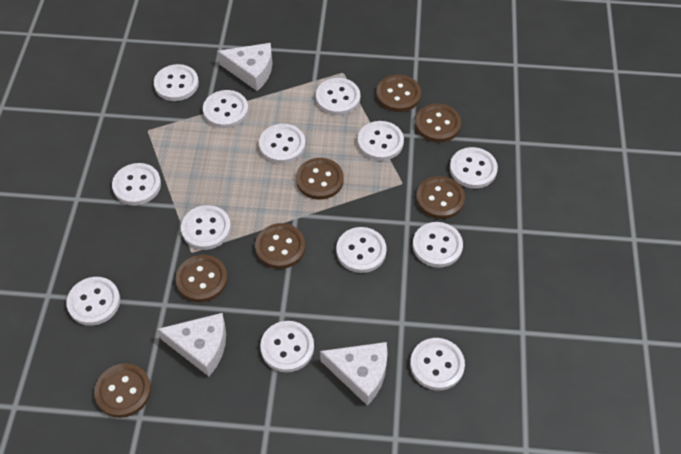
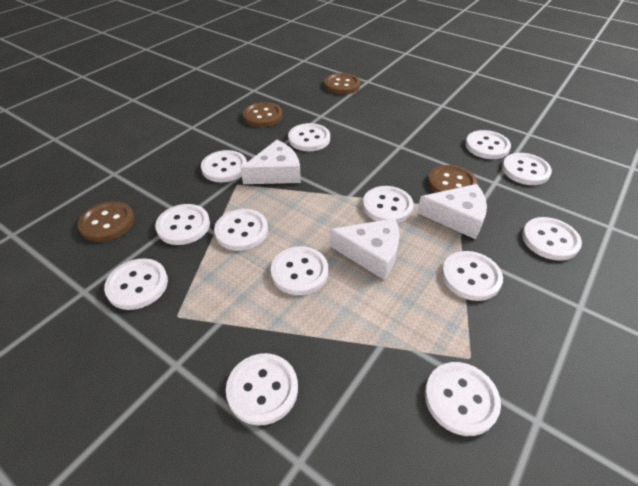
brown button: [94,363,151,418] [176,255,228,302] [255,223,305,269] [296,158,344,200] [376,75,421,112] [415,103,461,143] [416,176,465,219] = 7 -> [78,201,134,242] [243,102,283,127] [324,73,360,94] [428,165,477,193] = 4

